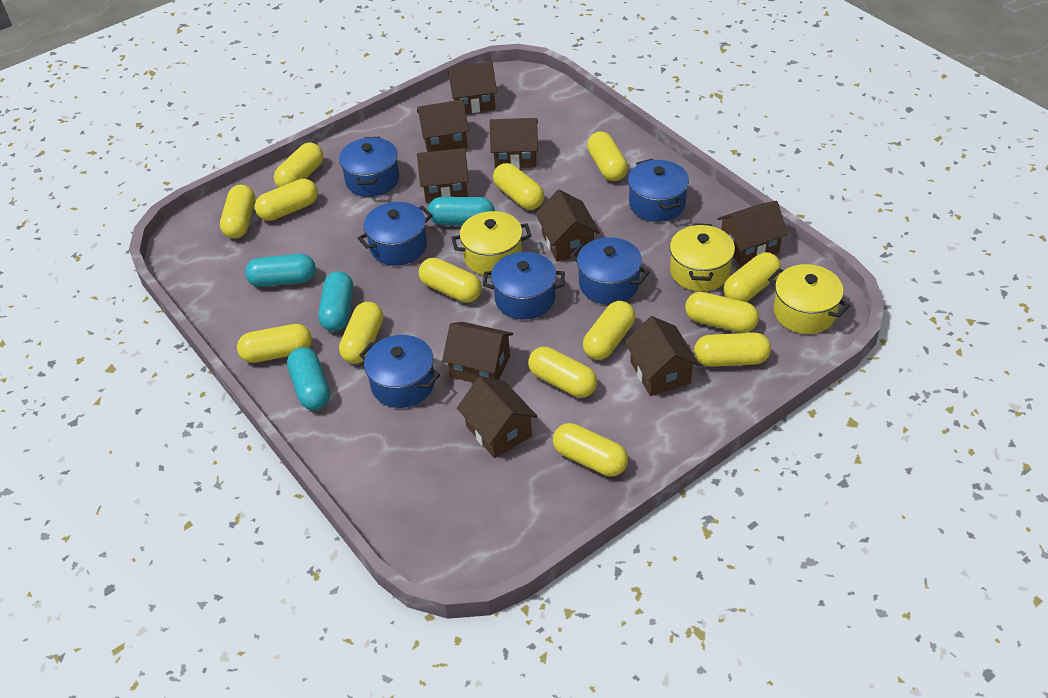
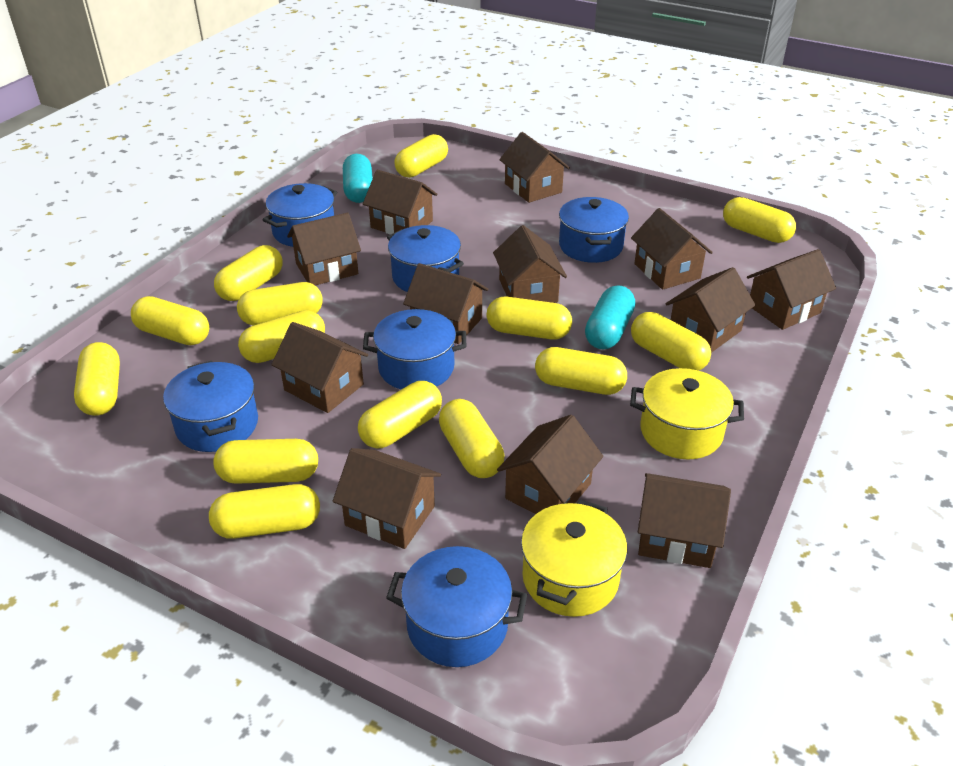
brown house: [417,99,469,152] [417,148,469,203] [442,322,513,383] [447,62,497,114] [457,377,537,458] [490,118,538,169] [535,190,600,262] [625,316,699,396] [717,201,788,266] = 9 -> [271,322,368,413] [287,213,361,285] [333,448,441,549] [363,170,437,235] [403,263,488,344] [493,225,567,303] [497,415,603,514] [499,132,570,203] [631,208,713,290] [638,473,731,568] [666,267,755,353] [747,249,836,330] = 12
turquoise capsule: [245,254,316,287] [287,347,330,410] [318,271,353,331] [428,197,495,225] = 4 -> [343,154,373,203] [585,285,635,350] = 2
yellow pot: [451,211,531,276] [670,223,735,292] [768,264,850,334] = 3 -> [521,499,627,617] [630,368,744,460] = 2

